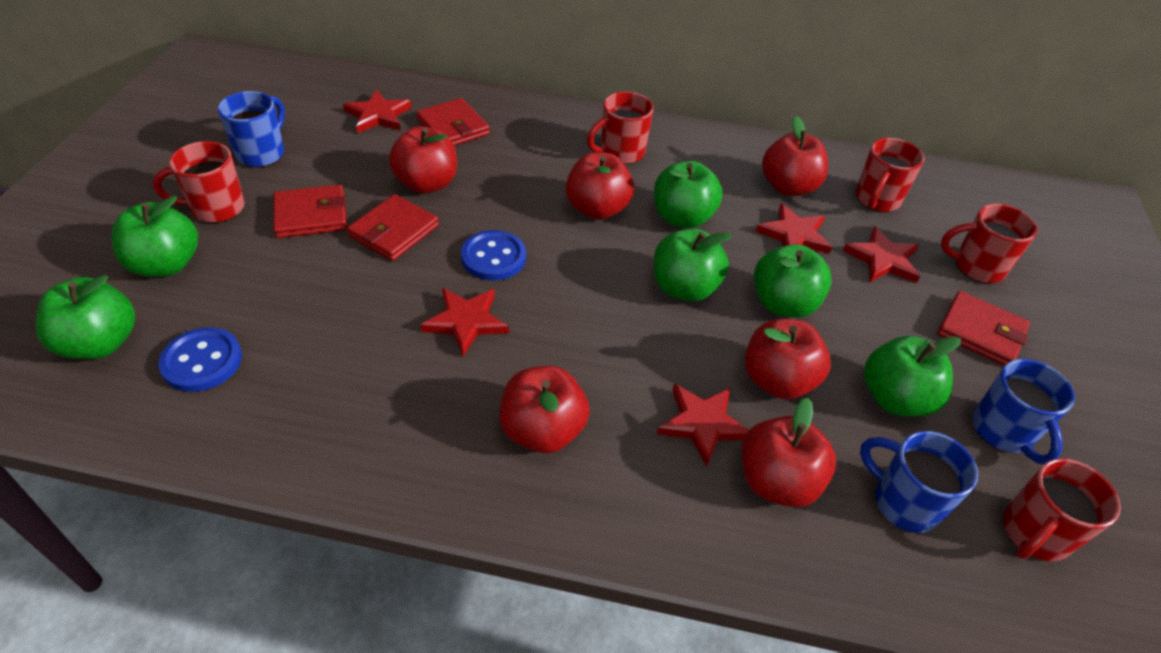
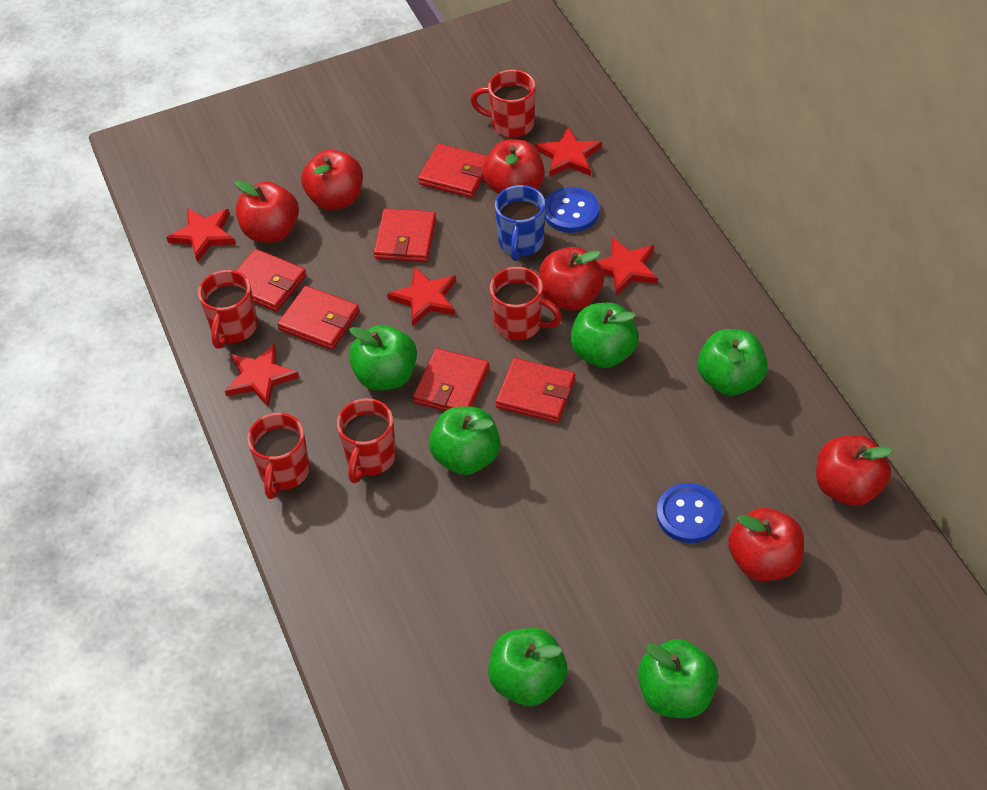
blue mug: [217,91,285,168] [860,431,978,533] [972,359,1075,464] = 3 -> [495,185,545,261] = 1
red wallet: [273,185,347,238] [347,194,439,261] [416,98,490,146] [937,291,1030,366] = 4 -> [236,249,306,312] [277,286,360,350] [374,208,436,262] [413,348,489,411] [418,144,487,198] [496,358,575,423] = 6

